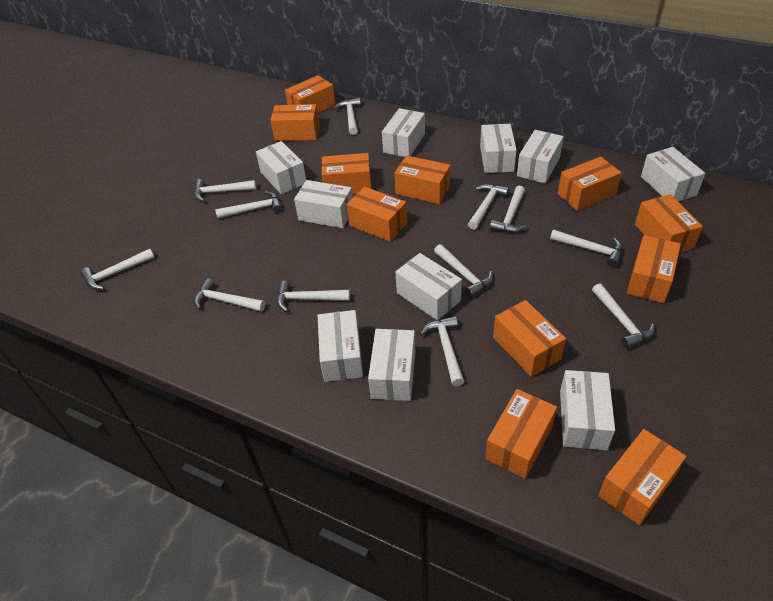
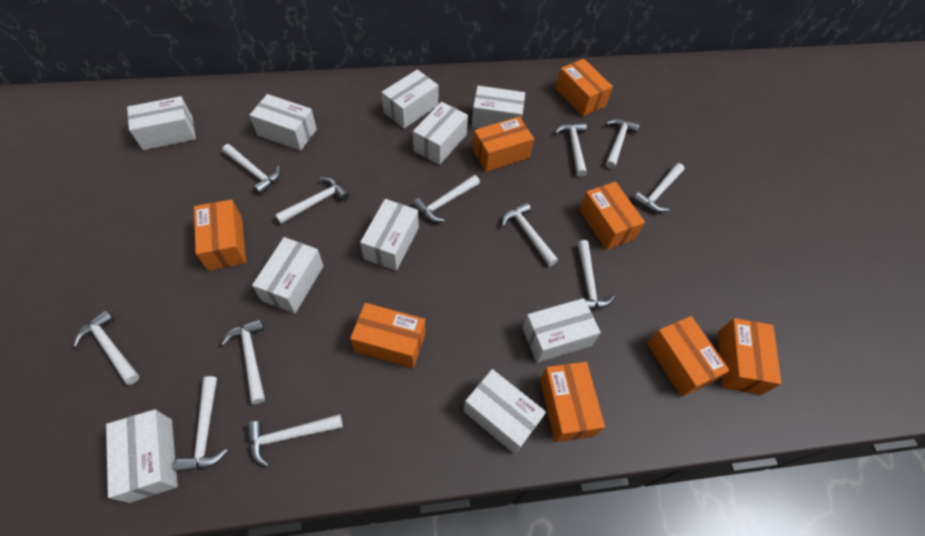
orange box: [270,104,320,141] [285,75,335,113] [322,153,372,194] [346,187,407,242] [394,155,451,204] [485,389,557,479] [493,300,566,377] [558,157,622,211] [598,429,686,525] [627,235,681,303] [635,194,703,253] = 11 -> [194,199,246,271] [350,303,426,368] [472,117,534,172] [540,362,605,442] [556,59,613,117] [579,182,645,250] [647,316,730,397] [718,318,781,395] = 8

